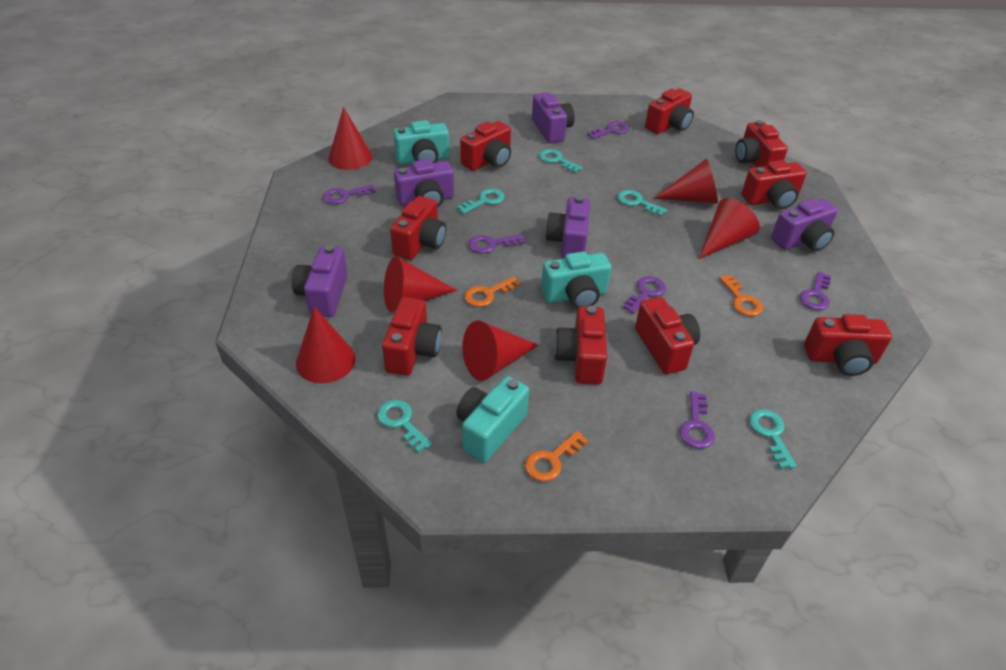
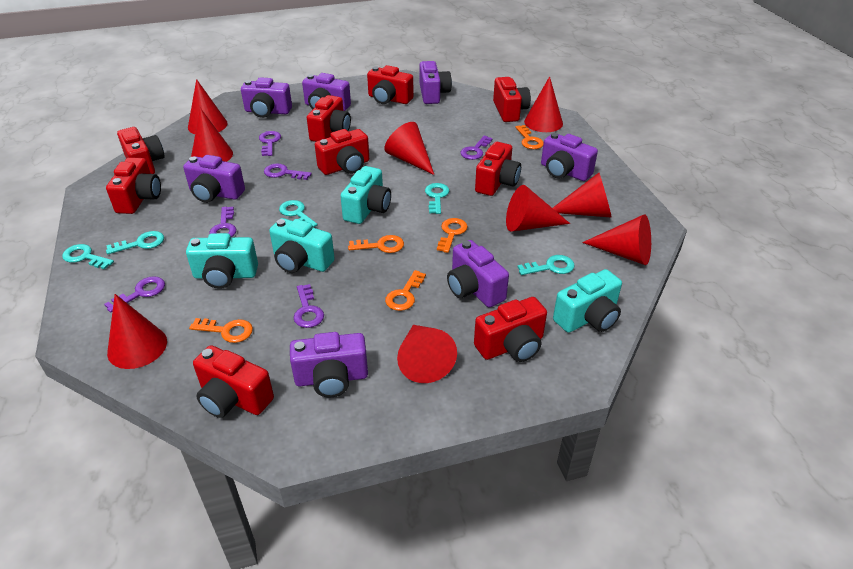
orange key: [464,276,520,307] [525,431,588,482] [719,275,763,316] = 3 -> [189,318,253,343] [348,235,404,253] [385,270,426,311] [437,218,468,253] [515,125,544,149] = 5
purple camera: [292,245,348,317] [394,159,454,208] [532,92,575,143] [546,196,590,259] [771,199,838,251] = 5 -> [183,155,245,203] [241,77,292,118] [290,332,368,398] [302,73,351,111] [419,61,452,104] [447,240,509,308] [541,133,598,181] = 7
red cone: [296,307,356,383] [329,107,372,170] [384,257,457,312] [462,321,538,381] [654,158,718,204] [699,198,760,259] = 6 -> [107,294,167,369] [188,79,228,134] [191,108,233,162] [384,122,434,175] [397,325,457,383] [506,185,570,232] [524,76,563,132] [553,173,612,218] [582,214,651,265] = 9
turquoise camera: [393,120,450,164] [456,376,529,463] [541,252,611,309] = 3 -> [186,233,258,289] [269,218,335,273] [341,166,391,224] [553,269,622,333] = 4

